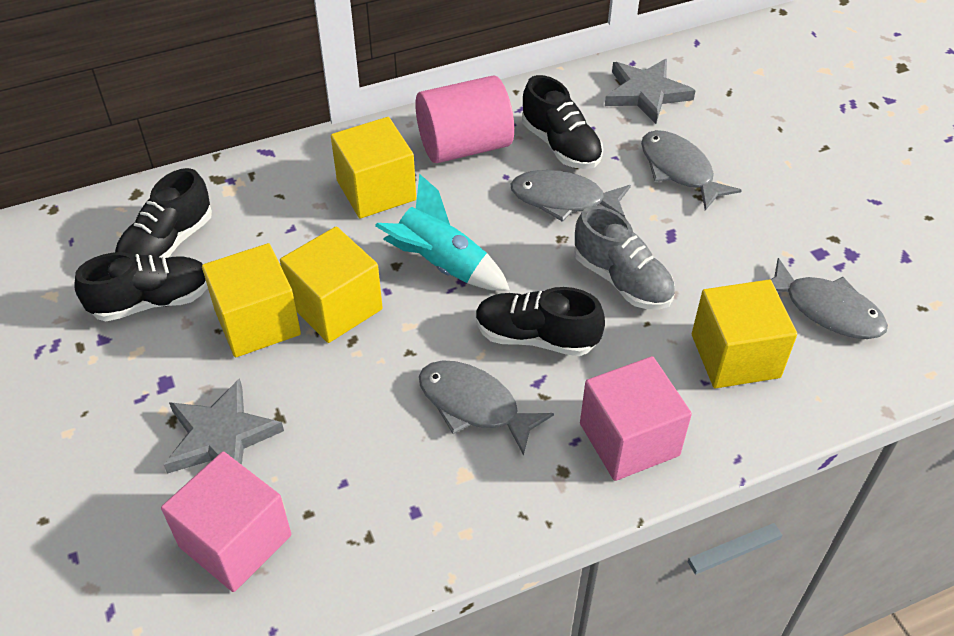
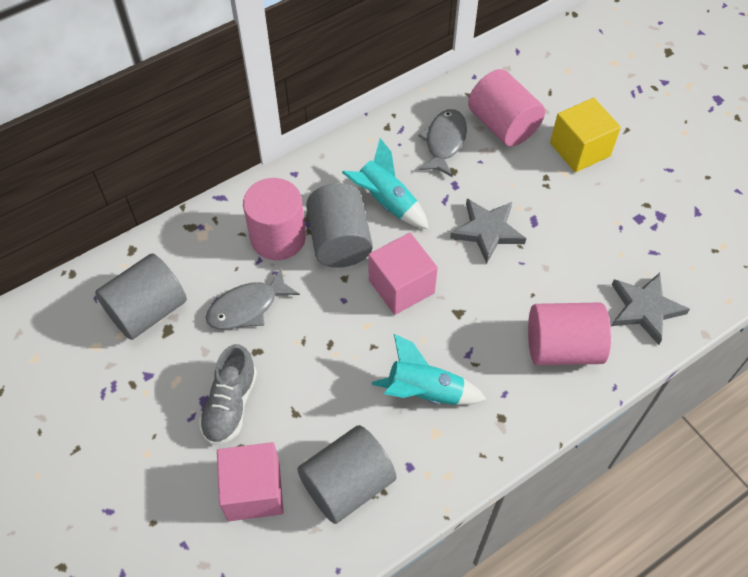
black shoe: [74,252,208,321] [115,168,212,258] [476,287,605,356] [522,75,603,169] = 4 -> none = 0
grey cylinder: none = 0 -> [95,253,187,340] [297,425,397,524] [306,183,373,268] = 3
grey fish: [419,360,554,456] [511,170,631,222] [641,130,742,210] [770,258,888,339] = 4 -> [206,268,300,330] [418,109,467,177] = 2
pink cylinder: [415,75,514,163] = 1 -> [243,178,306,260] [468,69,545,147] [528,302,611,365] = 3
turquoise rocket: [375,174,510,291] = 1 -> [342,138,429,229] [372,334,486,405] = 2
yellow cube: [202,243,301,357] [280,226,383,343] [331,117,416,219] [692,280,797,388] = 4 -> [550,98,621,172] = 1

